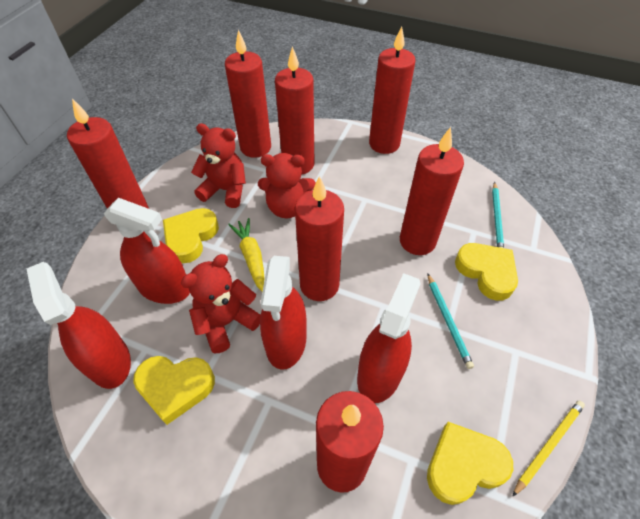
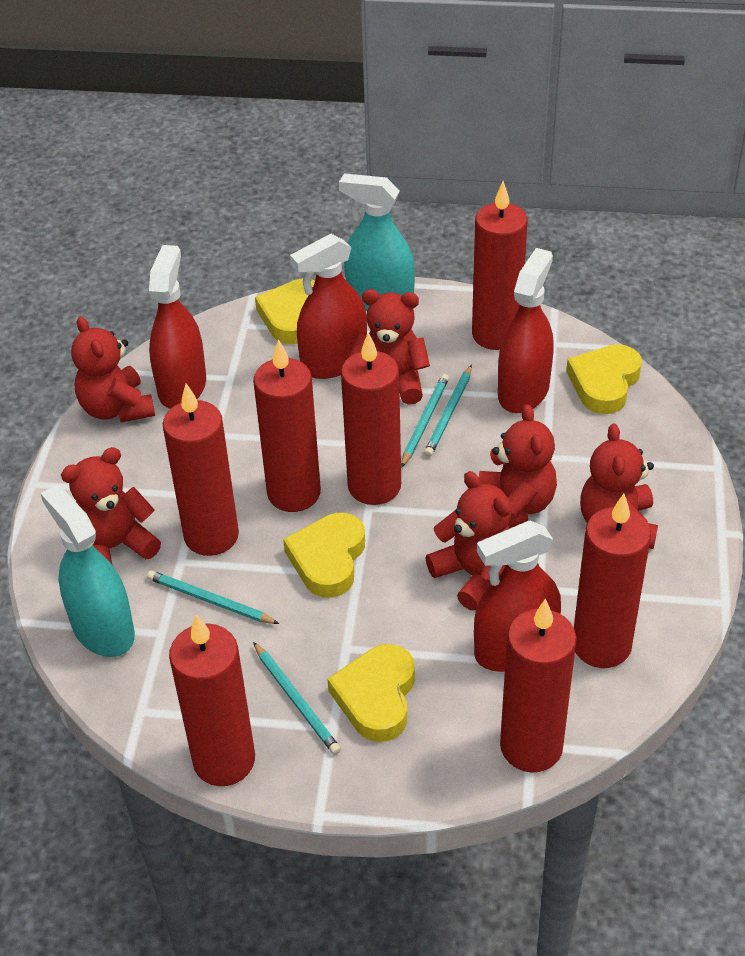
red teddy bear: [181,254,261,353] [191,123,246,208] [258,153,316,219] = 3 -> [61,447,161,564] [71,316,155,423] [348,289,430,405] [426,471,512,610] [479,404,557,528] [580,423,658,549] = 6
turquoise pencil: [427,273,474,369] [492,182,504,248] = 2 -> [147,570,279,624] [253,642,341,755] [401,374,449,468] [424,365,472,457] = 4
turquoise spray bottle: none = 0 -> [40,485,135,657] [339,173,415,311] = 2
yellow carrot: [228,218,265,292] = 1 -> none = 0
yellow pencil: [512,401,585,497] = 1 -> none = 0

